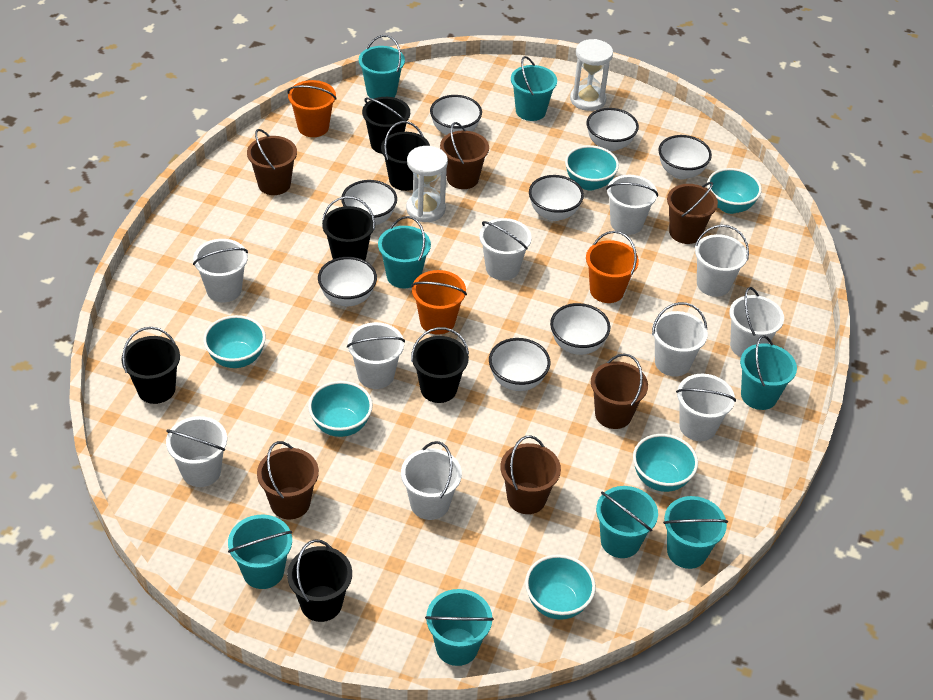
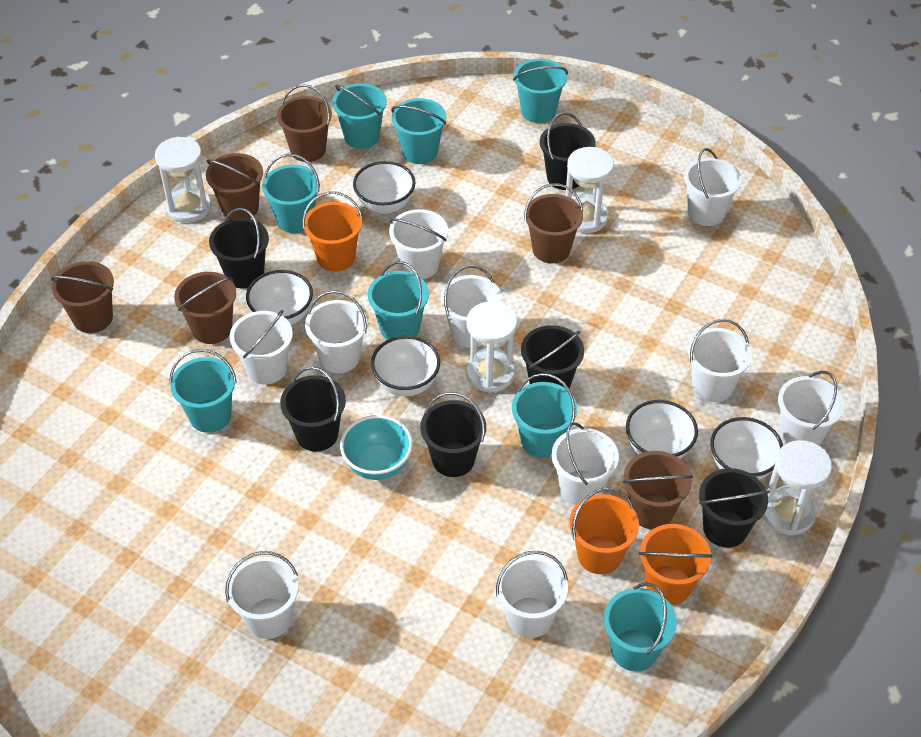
turquoise bowl: [203,315,266,368] [308,381,373,437] [525,554,596,620] [565,145,619,191] [633,434,698,492] [707,168,762,214] = 6 -> [340,415,413,480] = 1
white bowl: [318,257,377,306] [341,180,397,226] [430,95,482,135] [489,338,550,391] [529,175,584,221] [550,303,610,355] [586,108,639,152] [658,135,712,179] = 8 -> [246,270,313,325] [353,161,416,214] [371,336,440,396] [626,400,698,459] [710,417,783,480] = 5
white hourglass: [406,146,448,222] [570,39,613,111] = 2 -> [155,137,211,223] [466,301,518,393] [566,147,614,233] [763,440,832,535] = 4

